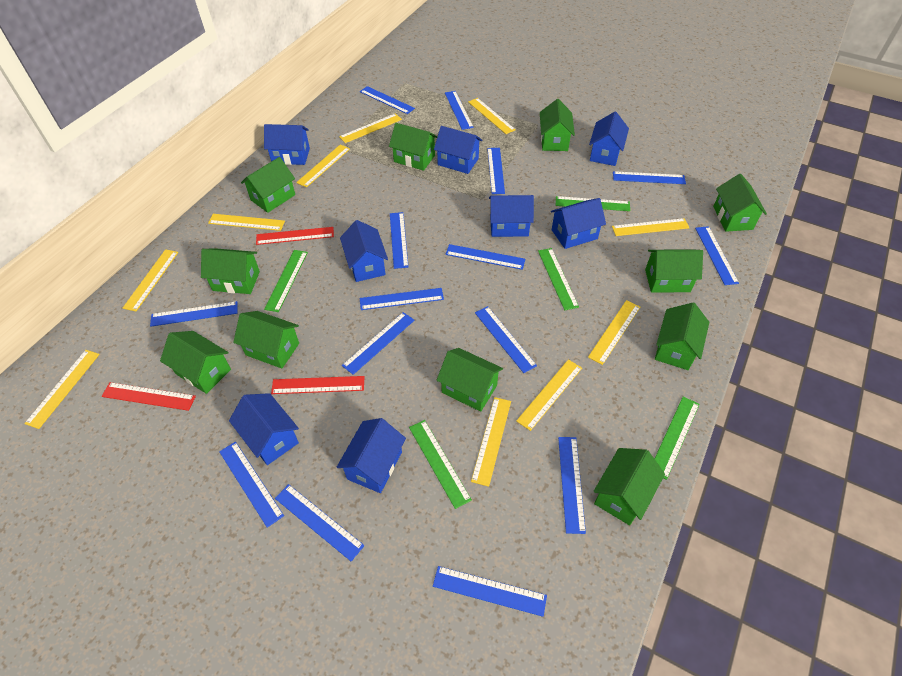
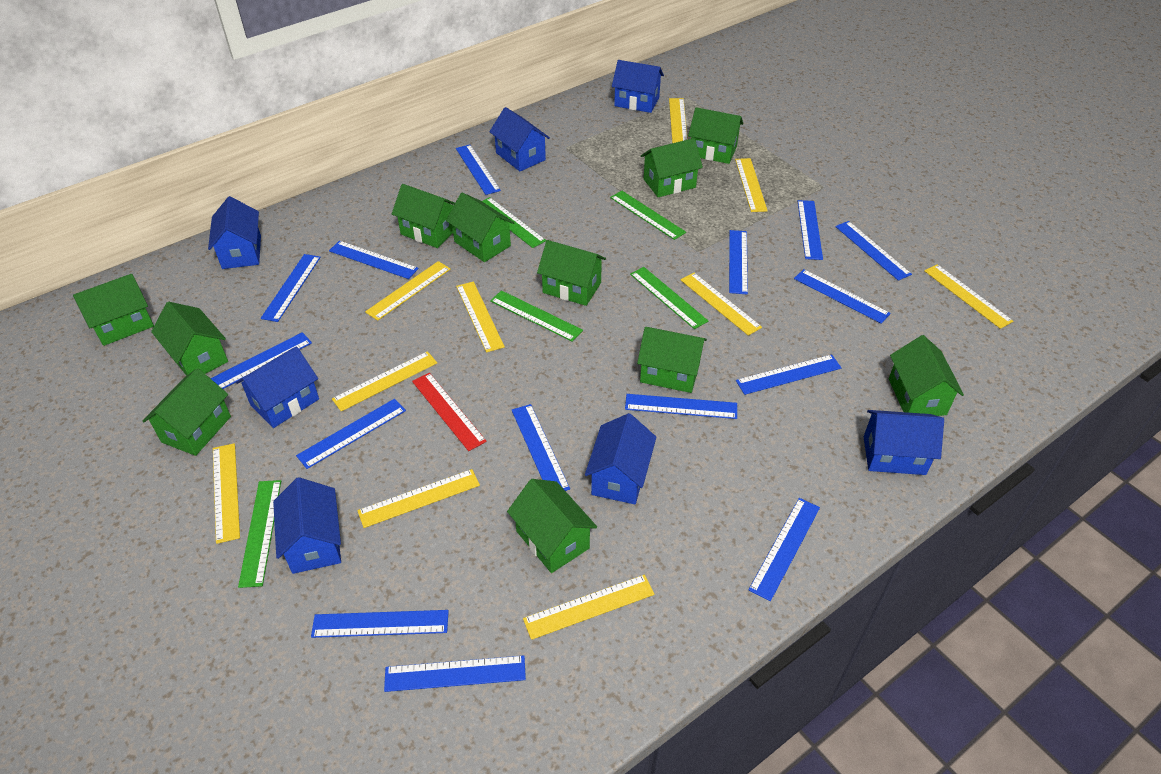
blue house: [229,393,299,465] [264,124,310,165] [337,418,406,493] [340,220,388,282] [434,126,482,174] [489,195,534,237] [551,198,606,249] [589,112,629,166] = 8 -> [208,196,261,269] [236,346,319,428] [273,477,341,574] [489,107,550,172] [585,413,656,504] [612,60,664,113] [864,410,944,475] = 7
red ruler: [102,382,196,411] [256,227,334,245] [271,376,365,394] = 3 -> [412,373,487,451] = 1

